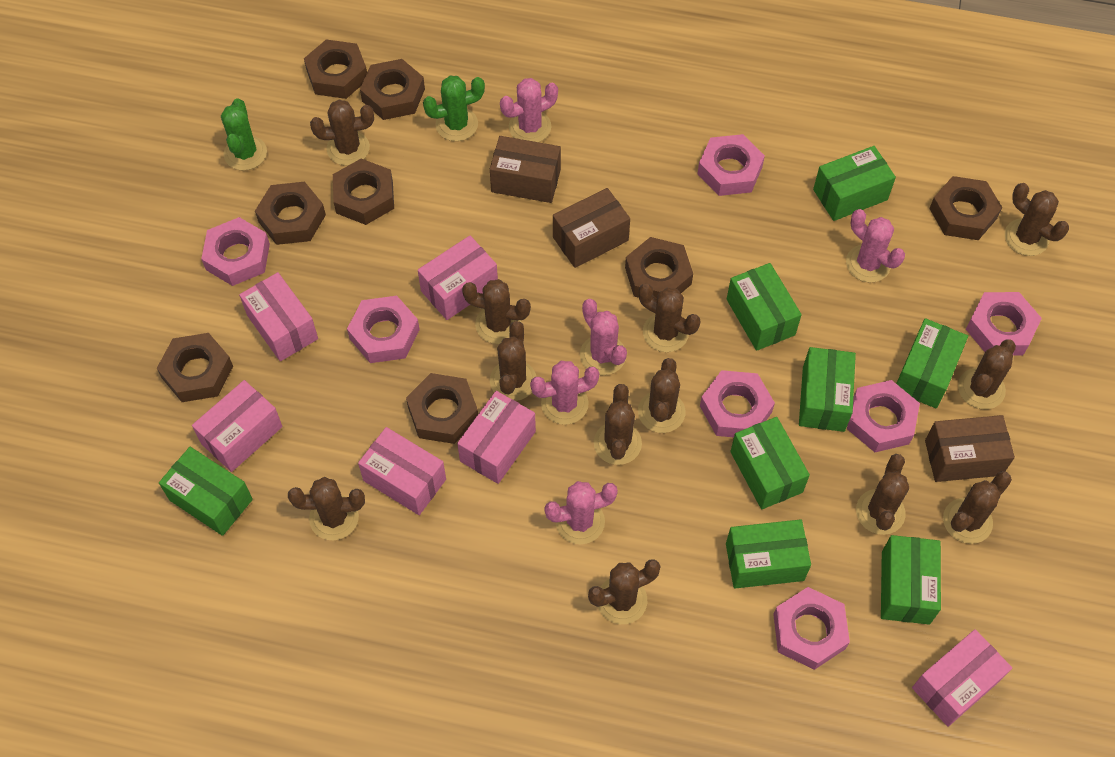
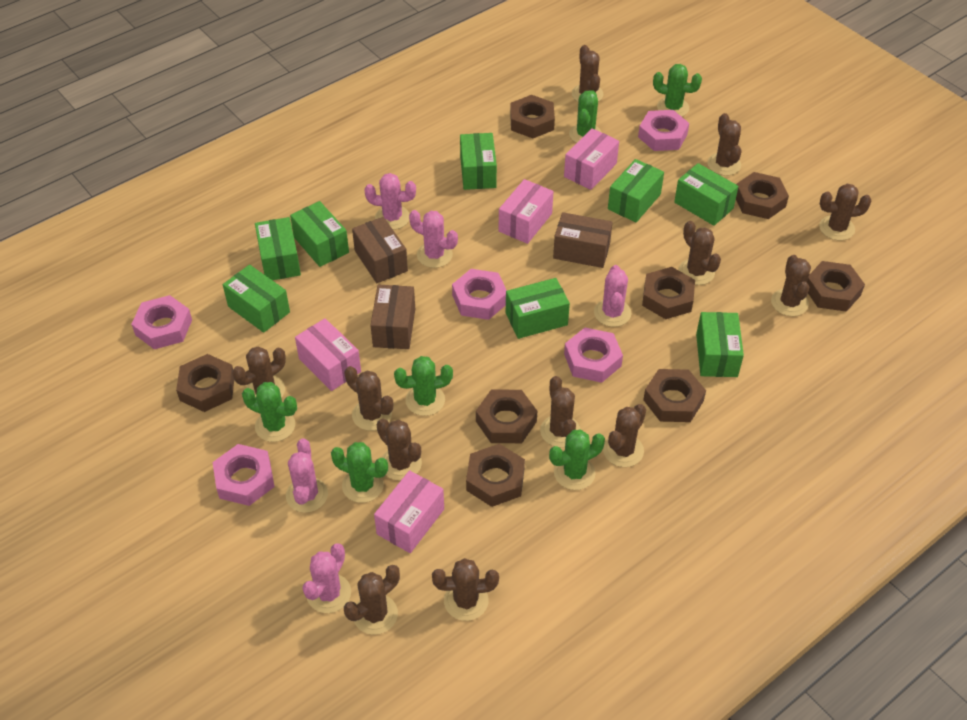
green cactus: [221,98,267,171] [423,76,485,141] = 2 -> [242,382,297,442] [331,442,388,503] [394,356,453,416] [549,430,605,490] [569,90,602,143] [653,64,702,117] = 6
pink box: [192,380,282,472] [239,272,318,361] [358,427,446,515] [418,236,498,320] [457,391,536,484] [912,629,1012,727] = 6 -> [295,318,361,391] [374,470,444,553] [499,179,553,244] [564,128,619,190] = 4
pink nut: [201,217,270,286] [347,296,420,363] [698,134,765,196] [700,370,775,437] [773,587,850,670] [847,380,920,452] [966,292,1042,356] = 7 -> [131,295,192,349] [213,444,275,506] [452,269,507,320] [564,328,623,383] [638,110,689,151] = 5

